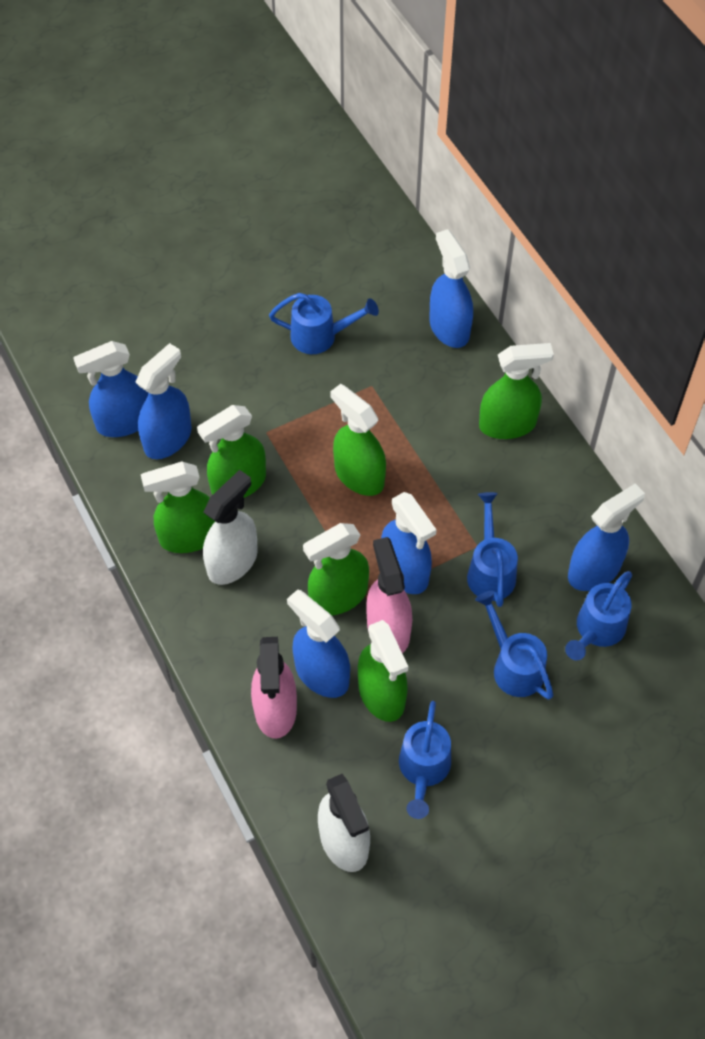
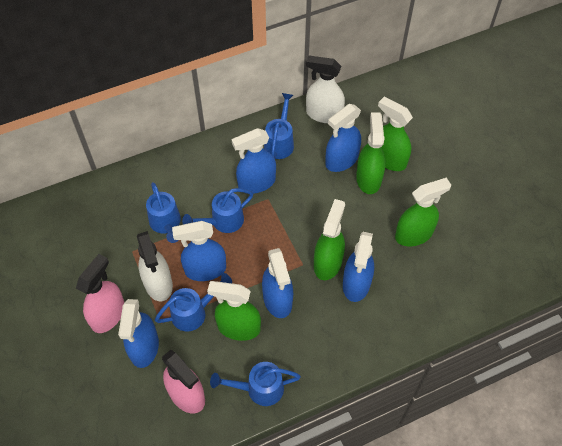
green spray bottle: [141,462,215,553] [197,405,266,498] [303,523,369,615] [330,384,386,496] [358,620,408,722] [479,343,554,439] = 6 -> [207,281,261,341] [314,199,345,280] [356,112,385,194] [378,97,413,171] [395,177,451,246] = 5

